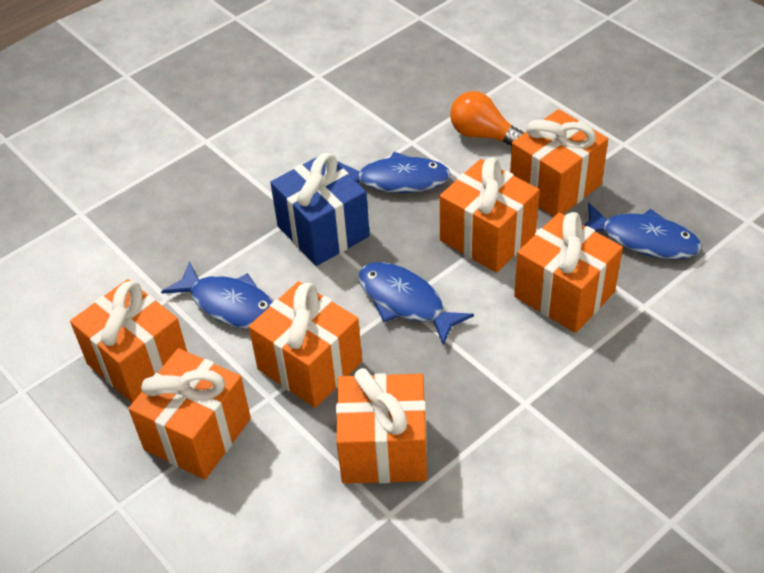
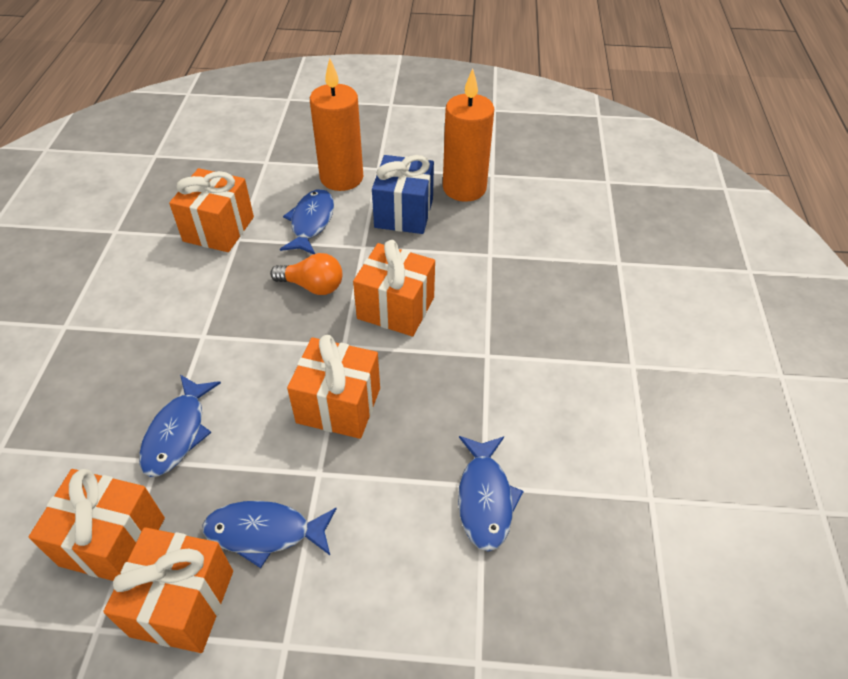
orange candle: none = 0 -> [310,58,363,191] [443,68,494,202] = 2
orange gift: [70,279,187,403] [128,348,251,480] [249,282,362,408] [336,368,427,484] [440,158,540,273] [510,109,608,217] [514,212,623,333] = 7 -> [29,469,165,581] [103,527,233,653] [169,168,254,252] [287,335,380,439] [353,240,435,336] = 5

